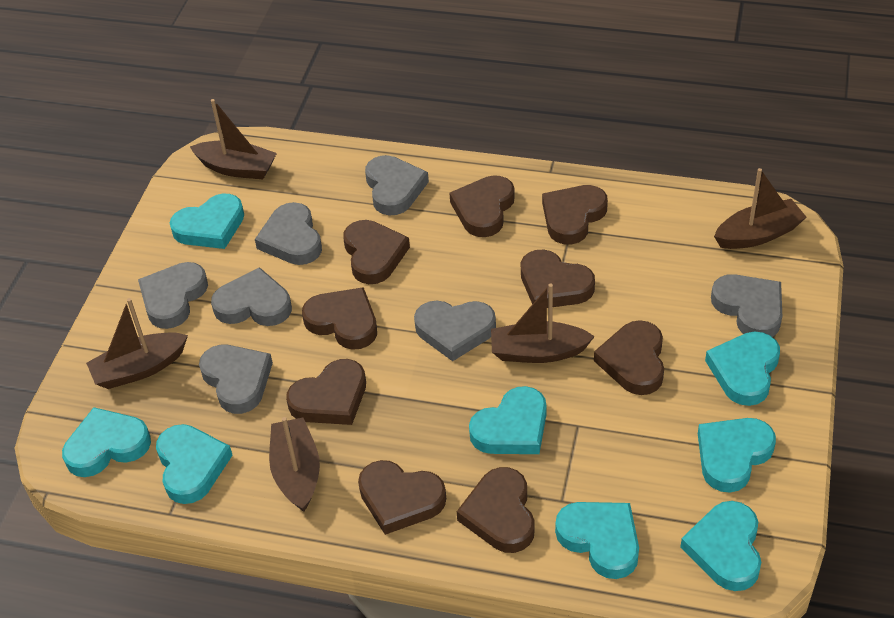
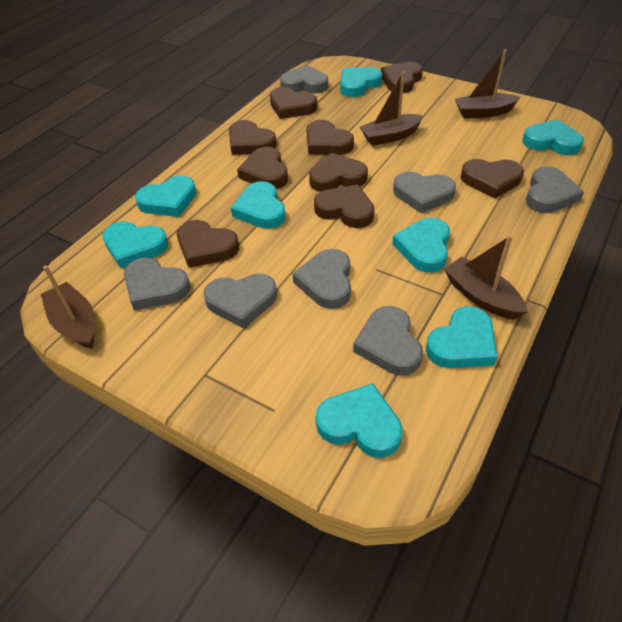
brown boat: [86,298,188,389] [190,99,277,179] [269,417,320,512] [491,284,595,363] [714,168,807,249] = 5 -> [41,266,95,349] [360,71,424,146] [444,235,528,320] [455,49,520,118] = 4

